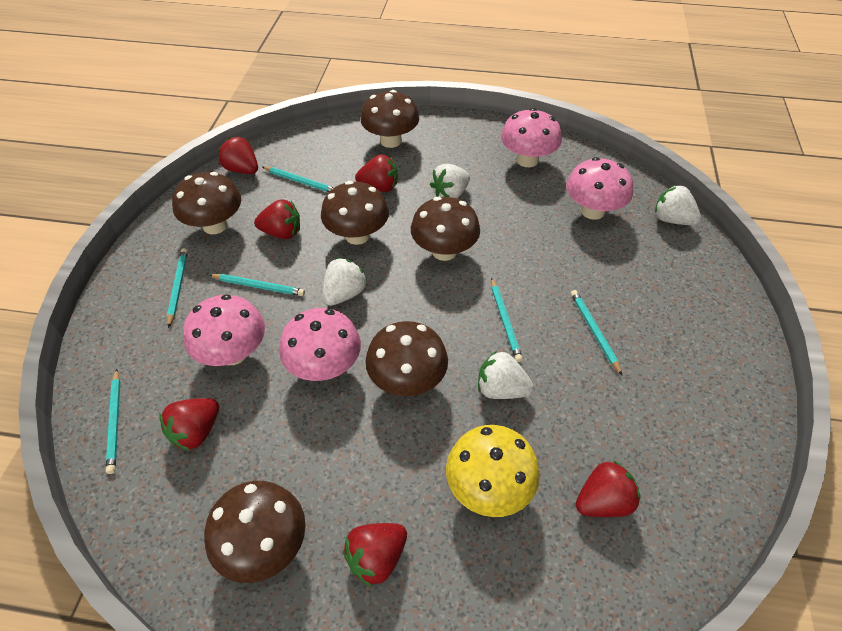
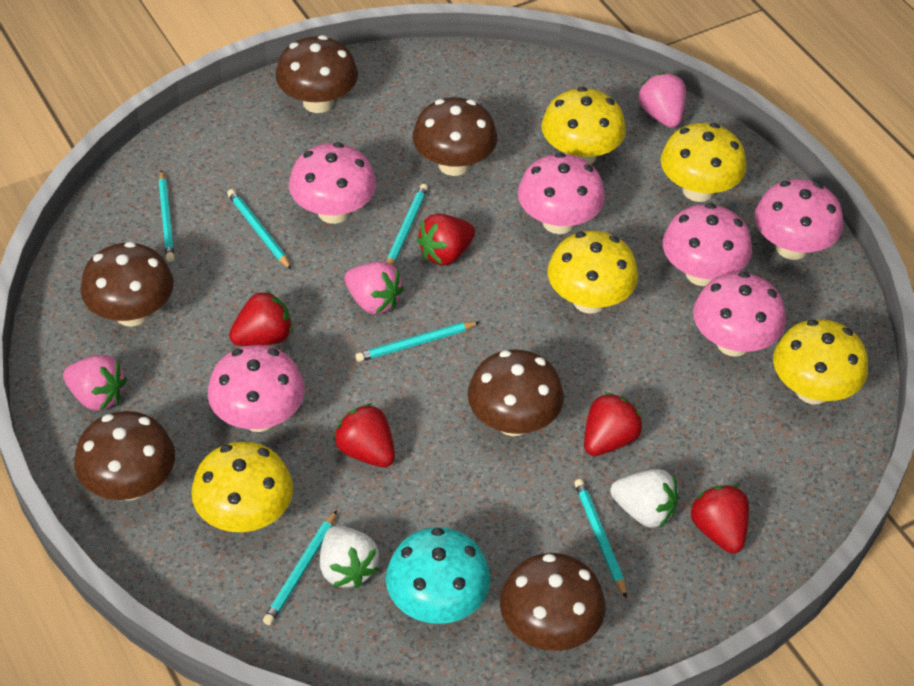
pink mushroom: [183,294,265,366] [279,308,361,381] [501,108,562,167] [566,157,633,220] = 4 -> [208,345,305,432] [289,143,376,224] [518,152,605,234] [663,203,752,286] [693,272,786,357] [755,179,843,260] = 6
pink strawberry: none = 0 -> [63,355,127,411] [345,261,404,314] [639,72,686,128] = 3
red strawberry: [159,398,219,451] [218,137,258,174] [254,199,300,239] [343,523,407,587] [355,154,398,192] [576,460,641,517] = 6 -> [229,290,293,346] [334,403,395,467] [417,214,475,266] [584,392,643,456] [690,485,749,553] = 5
turquoise mushroom: none = 0 -> [386,527,491,624] = 1
white strawberry: [322,258,367,306] [430,164,470,198] [478,351,534,399] [655,185,701,225] = 4 -> [320,526,379,588] [610,469,678,528] = 2
yellow mushroom: [446,425,540,517] = 1 -> [191,442,293,532] [542,87,626,164] [548,231,638,313] [661,123,747,202] [773,319,868,404] = 5

